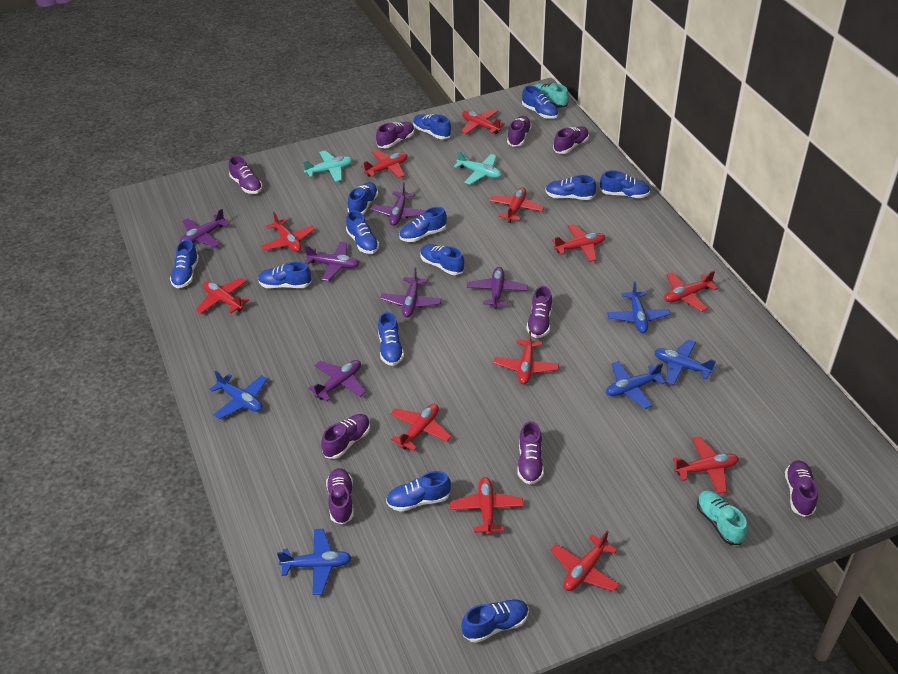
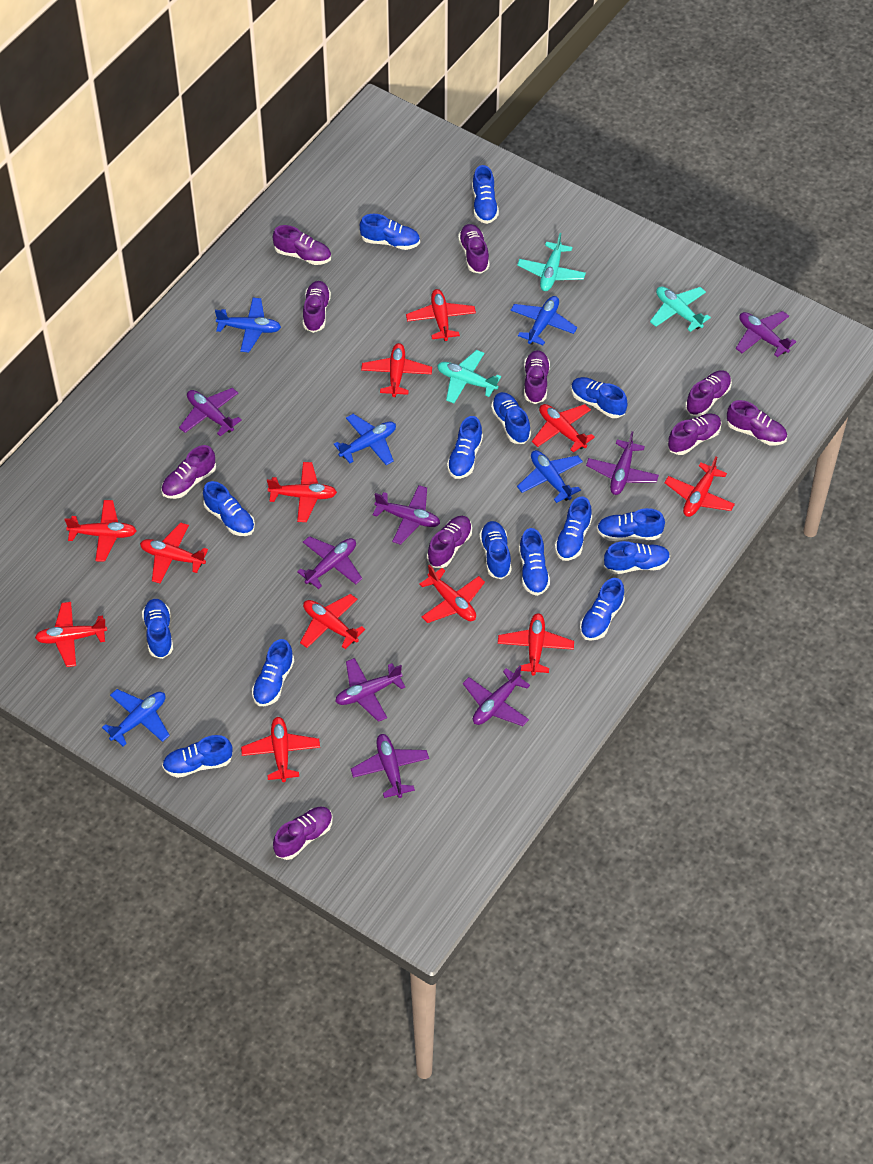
blue shoe: [170,240,199,288] [258,262,311,288] [346,210,379,254] [348,182,378,215] [378,312,404,366] [386,471,451,512] [399,207,447,242] [413,114,451,139] [421,244,464,275] [461,599,529,643] [522,86,558,119] [545,175,596,200] [600,170,650,198] = 13 -> [142,599,173,659] [162,735,233,778] [203,481,255,536] [252,639,294,706] [360,214,420,250] [447,416,483,479] [472,165,499,224] [479,521,511,579] [491,392,531,444] [519,528,550,596] [555,496,592,561] [571,377,627,418] [580,578,625,641] [597,508,665,541] [604,541,670,574] = 15
purple plane: [180,209,229,247] [305,242,359,281] [309,360,366,401] [370,182,426,226] [380,267,442,317] [467,267,528,309] = 6 -> [179,388,242,436] [297,536,362,589] [335,658,405,722] [351,734,429,798] [373,485,440,545] [463,666,530,726] [586,431,659,495] [736,311,796,357] = 8
purple shoe: [229,156,262,194] [321,414,370,459] [326,468,354,525] [376,122,415,148] [507,116,532,147] [517,421,544,485] [527,286,552,338] [553,126,589,154] [785,460,818,517] = 9 -> [161,445,216,499] [273,225,331,265] [273,807,333,860] [303,281,331,333] [427,516,472,568] [458,224,490,274] [524,350,550,404] [667,413,722,455] [685,370,732,417] [727,400,787,446] = 10
turquoise plane: [303,150,353,182] [454,150,501,185] = 2 -> [437,350,501,403] [517,233,586,291] [650,286,711,332] = 3
turquoise shoe: [534,83,569,108] [697,490,747,545] = 2 -> none = 0

